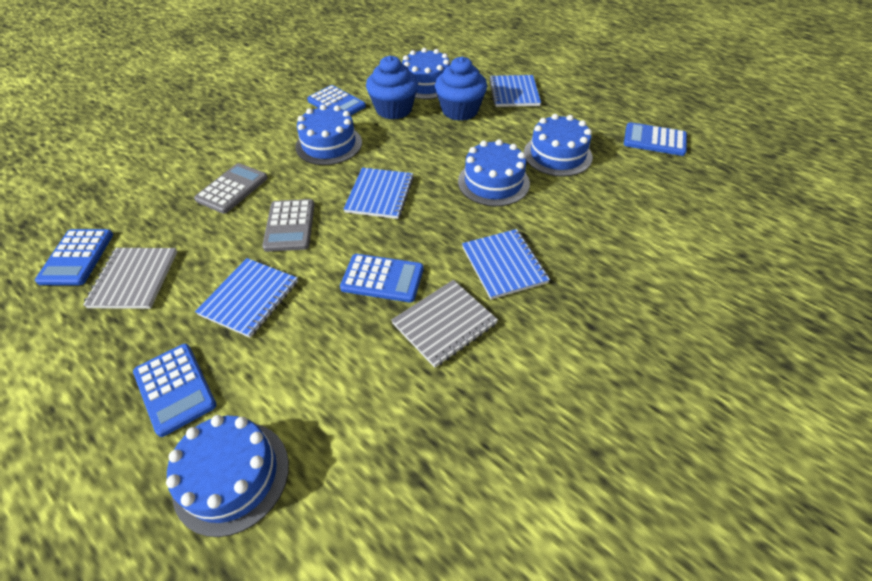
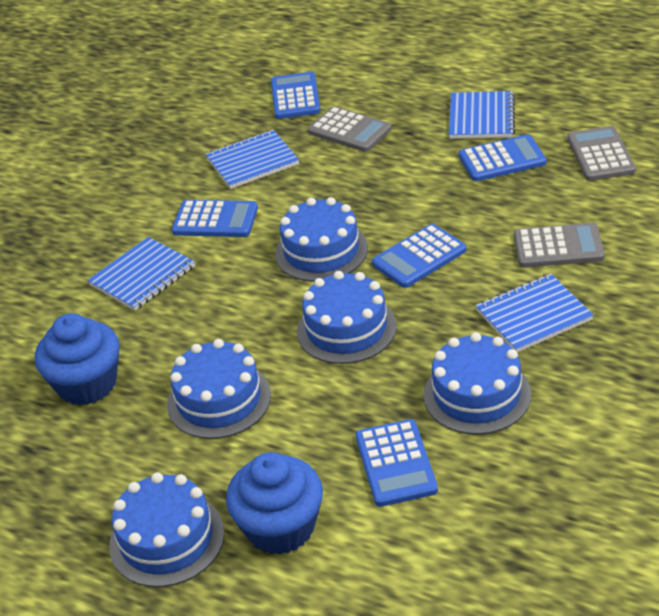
grey calculator: [194,163,268,214] [262,199,315,252] = 2 -> [308,106,392,152] [514,223,605,268] [567,126,636,181] = 3
grey notebook: [83,248,177,309] [391,280,498,368] = 2 -> none = 0

